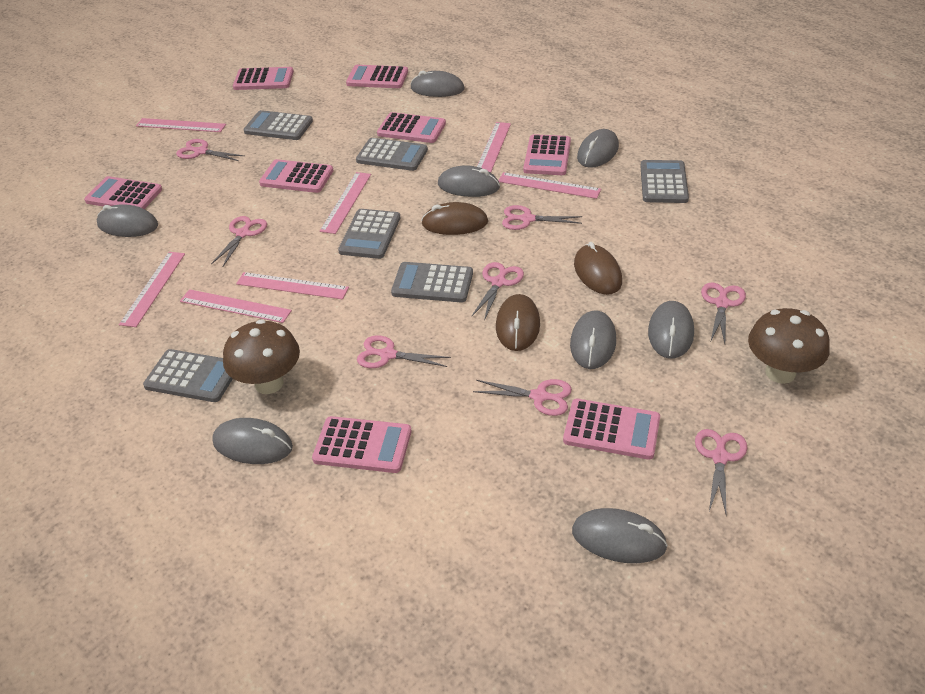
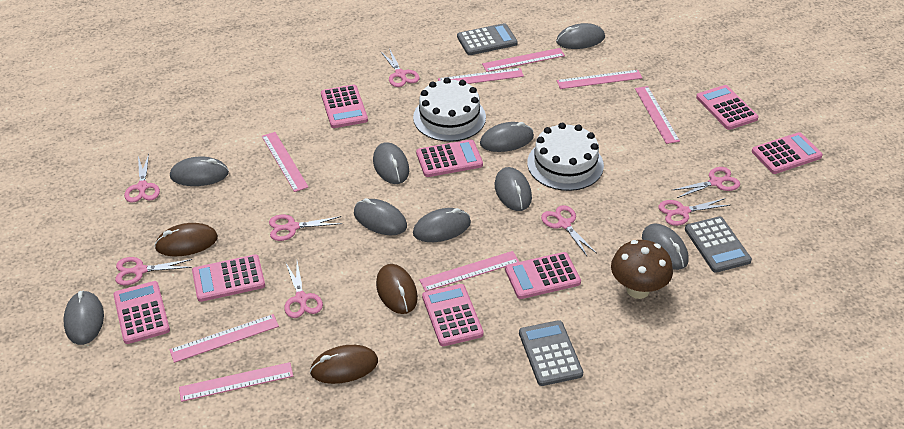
brown mushroom: [223,319,300,394] [748,308,830,384] = 2 -> [611,240,673,299] = 1
grey calculator: [143,349,233,402] [243,110,313,140] [338,209,400,259] [356,138,428,171] [391,262,473,302] [640,160,689,203] = 6 -> [457,23,518,55] [519,320,583,386] [685,216,752,273] = 3
grey mouse: [97,204,158,237] [212,418,293,464] [411,71,465,97] [438,165,500,197] [570,311,616,369] [572,508,668,563] [577,129,619,168] [648,301,694,359] = 8 -> [63,291,104,345] [170,157,229,186] [354,198,407,235] [373,142,409,184] [413,208,471,242] [480,122,534,152] [495,167,532,211] [556,23,605,49] [642,224,689,270] = 9
pink ruler: [119,252,185,327] [136,118,226,132] [180,289,292,323] [236,272,349,299] [320,172,371,234] [477,122,511,173] [498,172,601,199] = 7 -> [169,314,279,363] [179,362,293,402] [262,132,308,192] [419,251,519,292] [438,68,524,84] [482,48,565,72] [557,70,642,89] [635,86,680,144] = 8
white cake: none = 0 -> [413,77,486,142] [527,123,604,191] = 2

